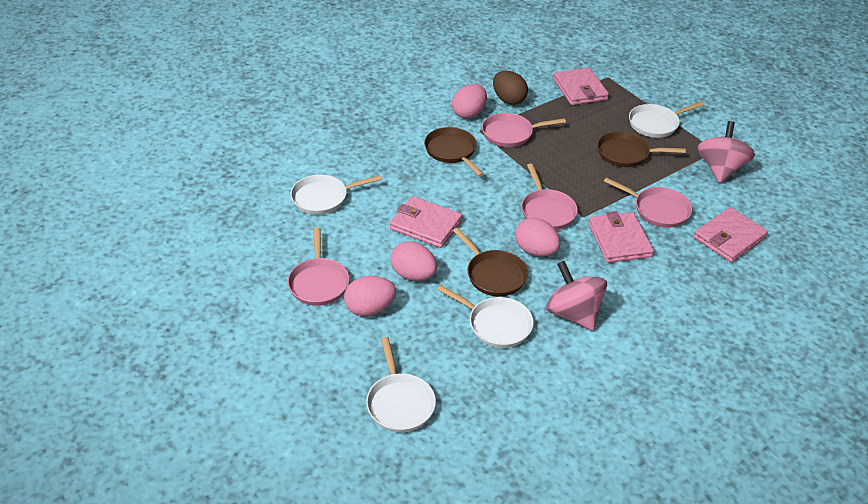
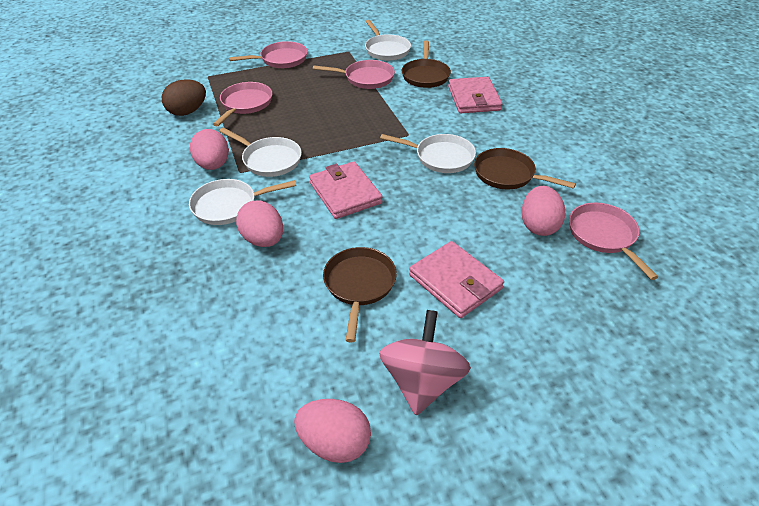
pink spinning top: [546,261,607,331] [697,121,755,183] = 2 -> [379,310,471,415] = 1
pink wallet: [390,196,462,248] [553,67,609,105] [588,211,654,263] [694,207,768,262] = 4 -> [309,161,382,219] [409,241,504,318] [448,77,502,113] = 3

